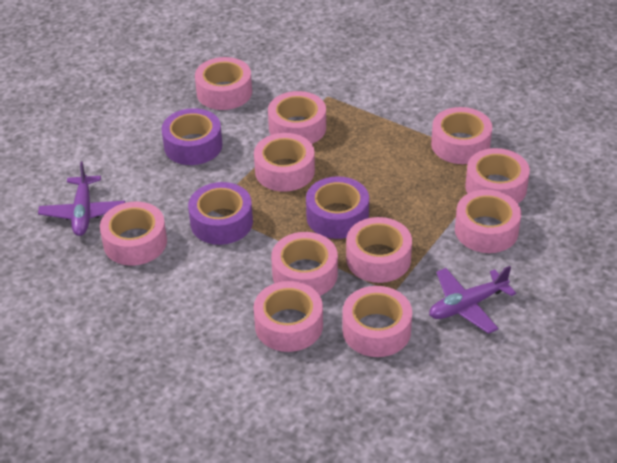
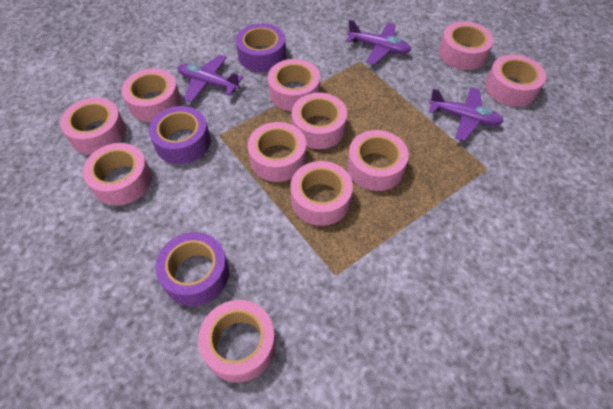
purple plane: [38,161,125,236] [429,266,516,334] = 2 -> [178,55,243,102] [346,20,411,65] [429,87,504,141] = 3

